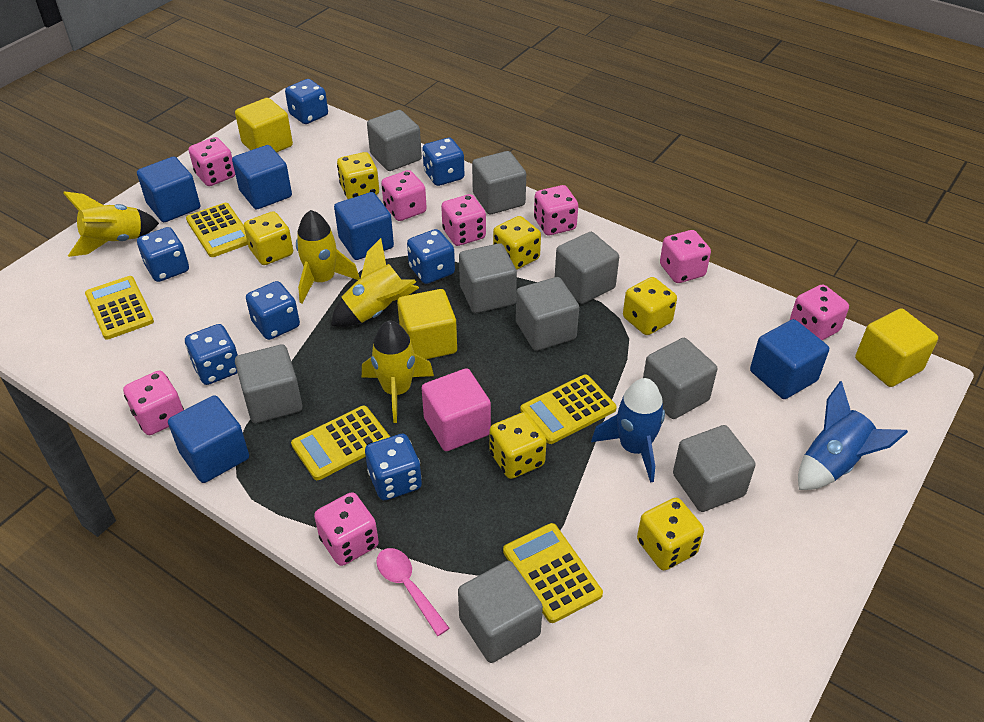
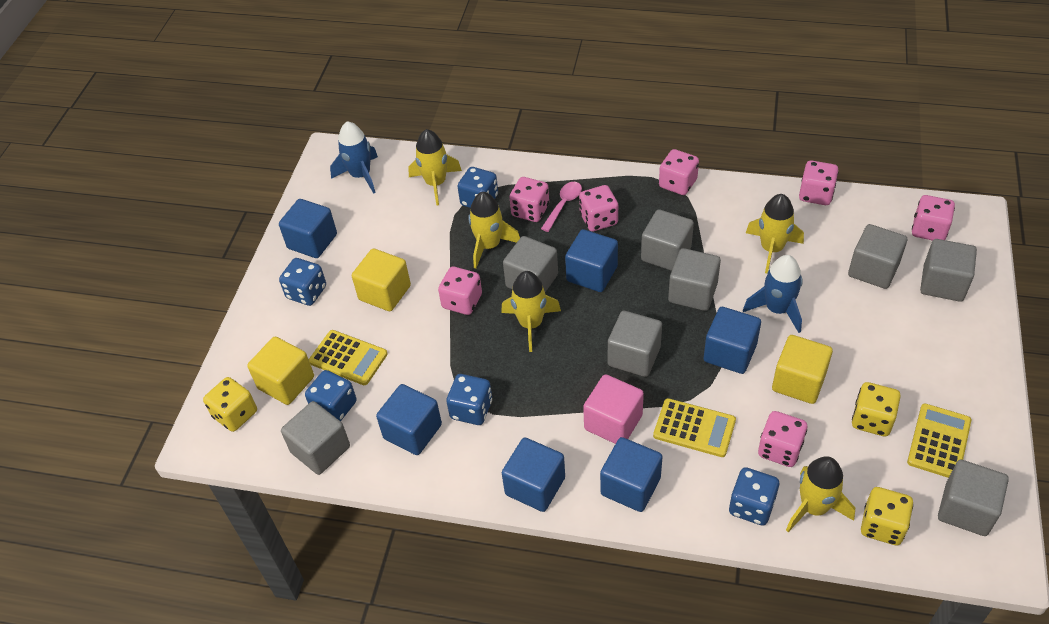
blue cube: [137,157,200,222] [168,395,249,483] [232,145,292,209] [334,192,394,260] [750,319,829,399] = 5 -> [279,199,337,258] [376,384,442,455] [502,438,565,512] [565,229,618,292] [600,437,663,512] [704,307,761,374] = 6
blue dice: [137,227,189,282] [185,324,238,385] [246,281,300,340] [285,79,328,124] [365,434,422,500] [407,229,455,284] [422,138,464,186] = 7 -> [279,258,326,306] [305,370,356,421] [446,374,492,425] [457,167,498,208] [729,467,779,526] = 5
grey cube: [235,344,302,423] [367,110,422,171] [458,561,543,663] [459,243,517,313] [472,151,526,214] [516,277,579,351] [555,232,619,304] [643,338,717,419] [673,425,756,512] = 9 -> [281,401,350,475] [503,236,558,292] [608,311,662,377] [641,209,694,271] [668,248,721,311] [848,224,907,289] [920,239,977,302] [938,460,1009,536] = 8
pink dice: [123,371,184,435] [189,137,235,186] [314,492,379,566] [381,170,427,221] [441,194,486,246] [534,185,578,235] [660,230,711,283] [790,284,849,340] = 8 -> [438,267,482,315] [509,177,549,222] [579,185,618,231] [659,149,699,195] [758,411,807,467] [799,160,839,205] [912,195,955,241] = 7
yellow calculator: [85,276,154,340] [186,203,248,257] [291,406,390,480] [503,523,603,623] [520,374,617,444] = 5 -> [309,330,388,385] [653,398,736,457] [907,404,971,478] = 3
yellow dice: [244,211,293,265] [337,152,379,199] [490,412,547,479] [493,216,541,270] [623,277,677,335] [637,498,704,570] = 6 -> [203,377,257,432] [852,382,901,436] [861,487,913,545] = 3
yellow rocket: [63,191,159,257] [296,210,360,303] [331,238,419,327] [362,320,434,423] = 4 -> [408,129,462,205] [468,192,520,269] [501,271,561,352] [746,194,804,274] [786,456,855,532] = 5

